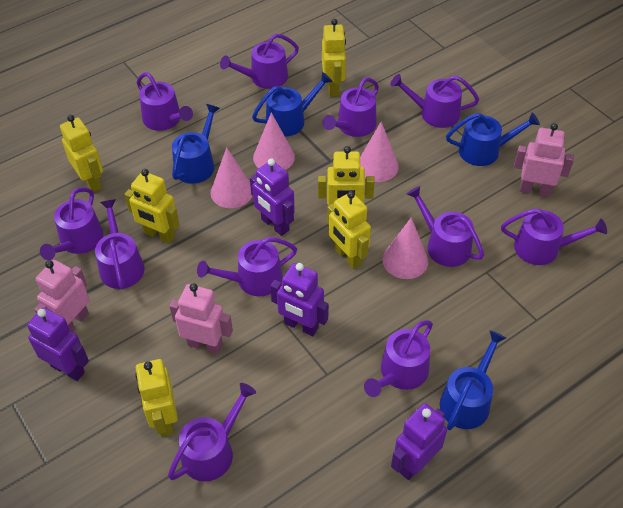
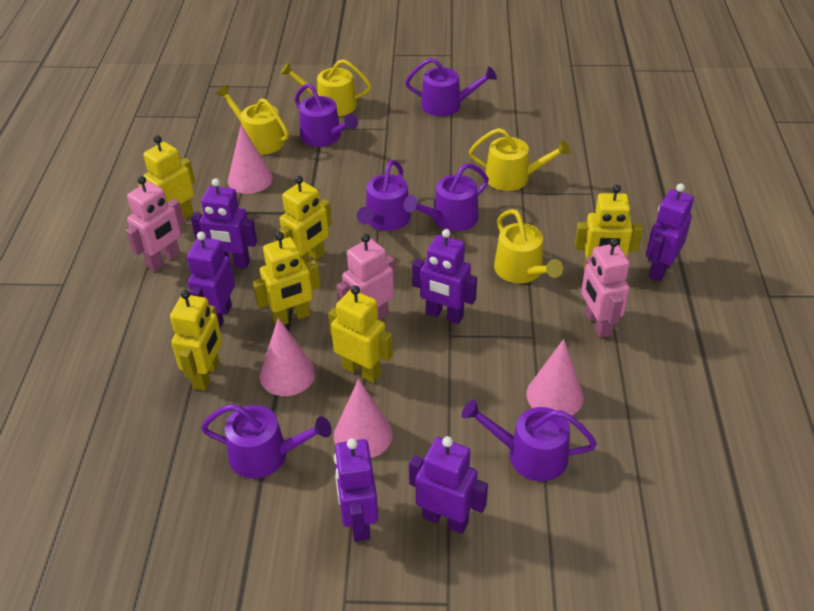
blue watering can: [172,104,220,184] [252,72,333,136] [440,330,506,430] [446,112,540,166] = 4 -> none = 0
purple robot: [27,307,89,381] [250,159,295,236] [270,263,329,336] [391,403,447,480] = 4 -> [187,232,235,328] [191,178,257,269] [334,438,378,542] [409,436,488,534] [412,229,477,324] [646,184,694,281] = 6
purple watering can: [40,187,104,260] [95,199,144,289] [137,72,193,131] [168,383,256,482] [197,237,297,296] [220,34,299,89] [322,77,379,137] [364,320,433,397] [390,74,479,128] [407,186,484,267] [501,208,607,265] = 11 -> [201,404,332,479] [295,83,358,147] [357,160,411,231] [404,163,489,231] [405,58,497,116] [462,400,597,481] = 6
yellow watering can: none = 0 -> [216,85,289,155] [280,59,371,116] [469,128,571,191] [494,209,563,283] = 4

